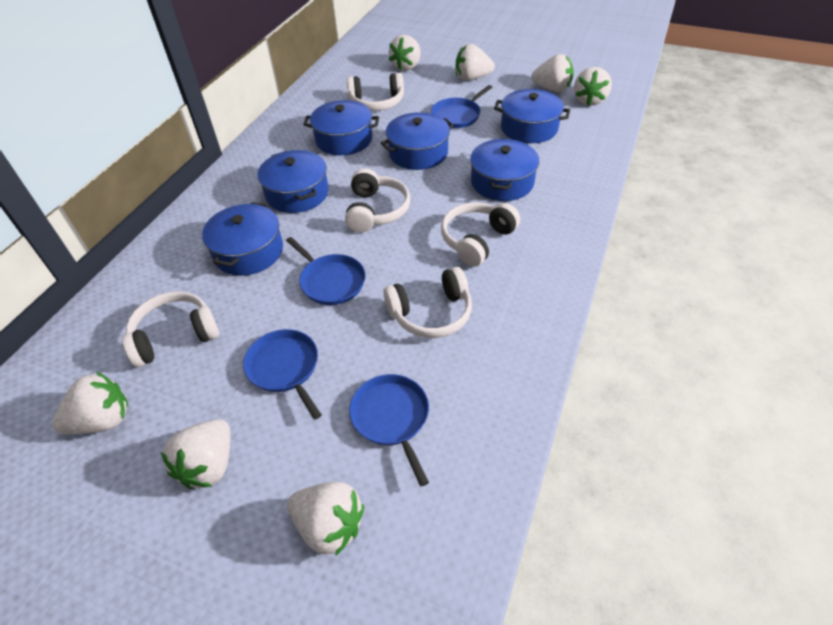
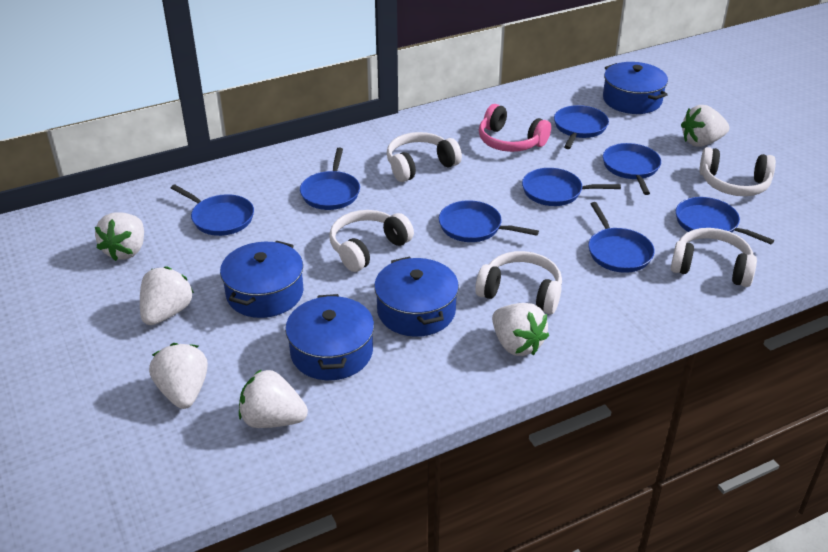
blue pan: [243,329,322,420] [286,237,366,305] [349,374,429,486] [431,85,492,128] = 4 -> [171,185,254,236] [300,148,360,210] [439,200,539,242] [522,168,621,206] [554,105,609,149] [588,202,655,273] [603,143,661,195] [676,197,774,244] = 8
blue pot: [202,202,283,276] [257,150,329,213] [303,100,379,155] [381,112,454,170] [470,138,539,201] [494,89,570,143] = 6 -> [220,240,303,318] [285,294,374,380] [374,257,459,337] [603,62,668,114] = 4
pink headphones: none = 0 -> [479,104,551,152] = 1
white strawberry: [52,372,128,434] [161,419,230,489] [287,482,364,555] [389,35,421,71] [456,44,495,81] [531,54,574,92] [574,67,612,106] = 7 -> [95,212,144,261] [140,267,194,325] [149,343,208,409] [239,369,308,428] [492,303,549,356] [681,105,729,147] = 6

